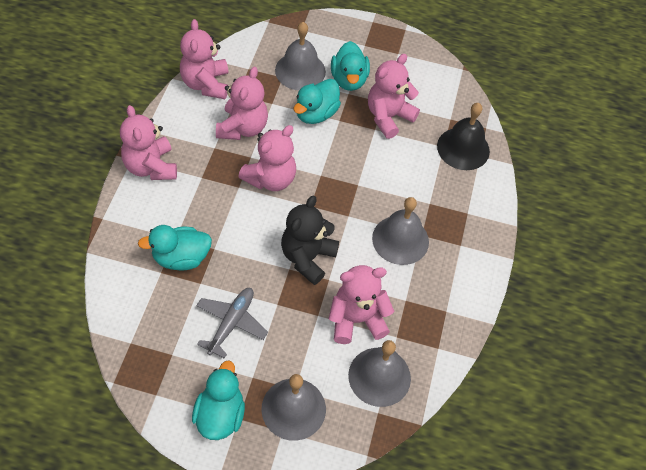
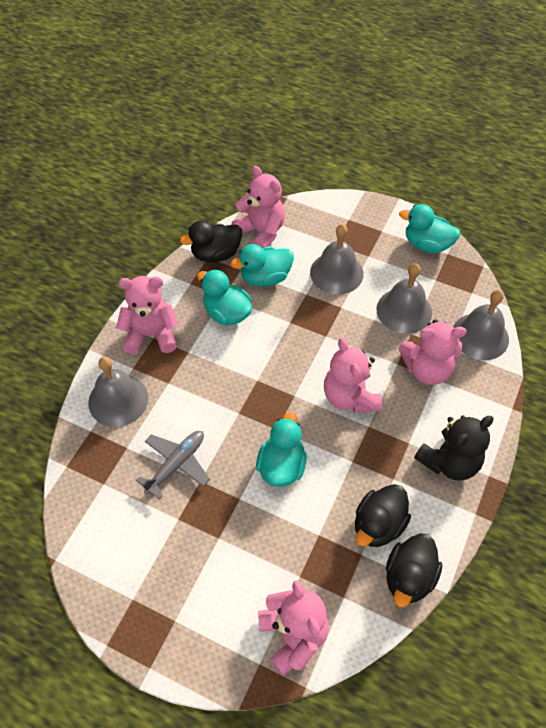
black bell: [437,103,490,170] = 1 -> none = 0
black duck: none = 0 -> [180,221,243,262] [355,484,411,547] [386,533,442,607] = 3
pink teddy bear: [120,105,177,180] [180,19,229,99] [216,67,268,140] [238,125,296,191] [328,265,394,344] [368,54,420,139] = 6 -> [116,276,179,355] [232,166,285,248] [258,580,328,676] [324,338,382,413] [399,320,467,385] = 5

